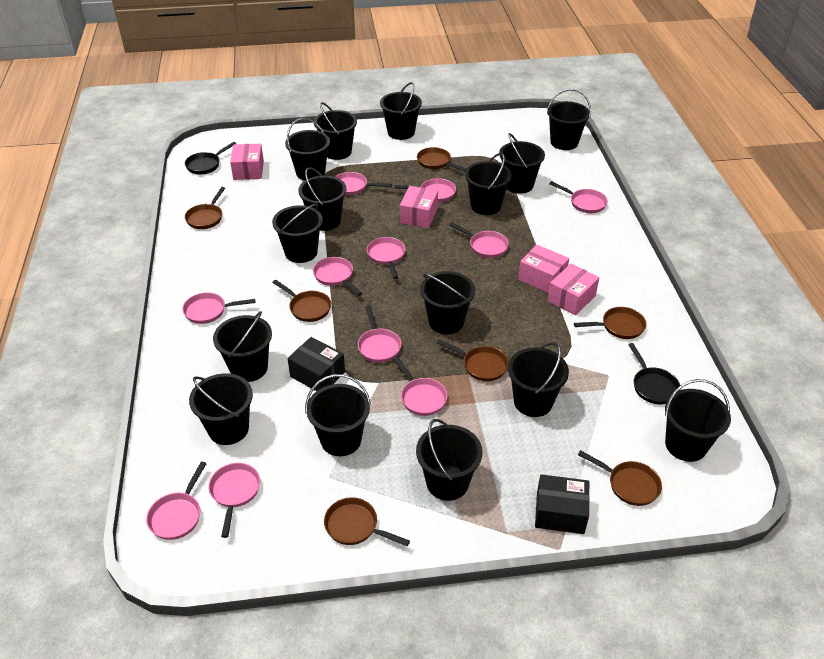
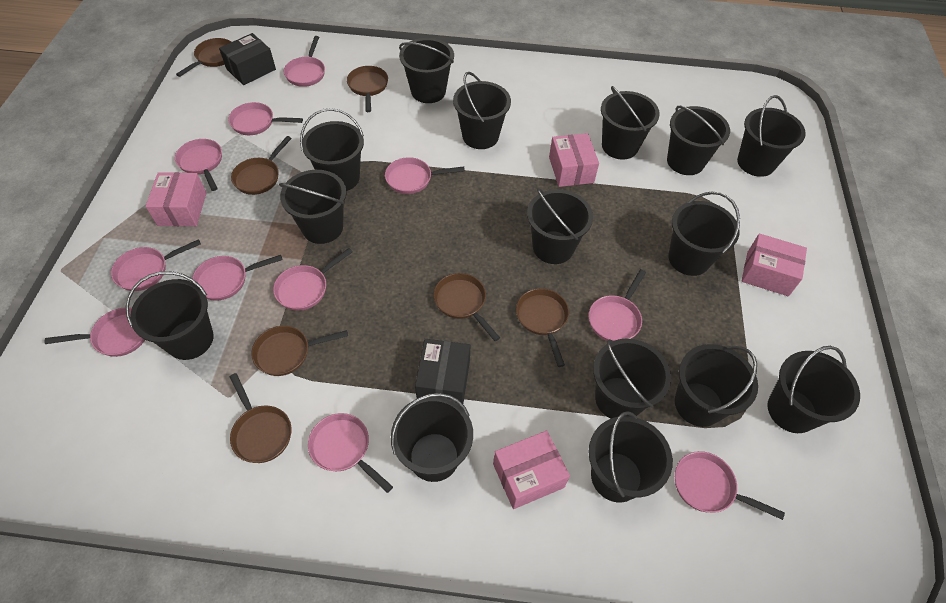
black pan: [185,142,236,174] [628,343,680,404] = 2 -> none = 0

